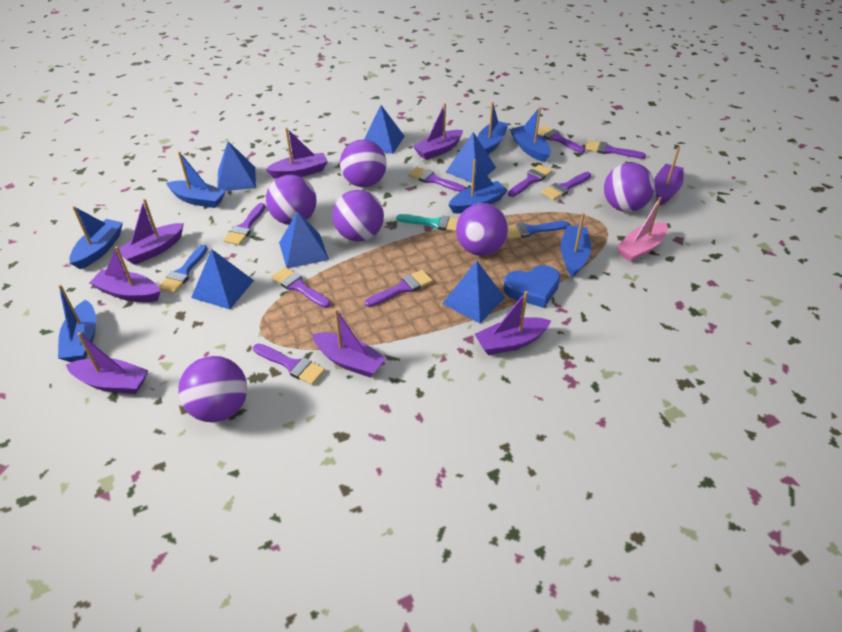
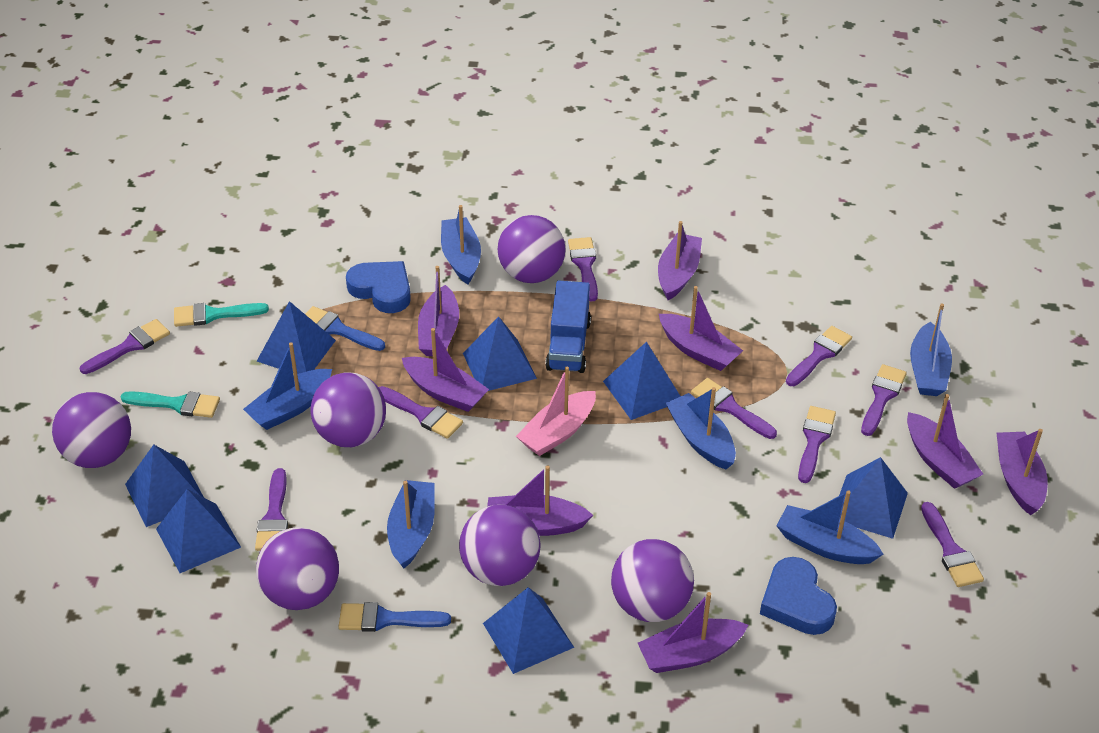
blue boat: [58,285,96,362] [70,206,123,269] [166,152,226,208] [448,159,508,213] [477,102,509,154] [510,107,551,162] [560,213,591,277] = 7 -> [243,342,332,430] [387,480,435,569] [441,205,481,285] [666,387,736,470] [776,490,884,564] [910,303,952,396] = 6
blue heart: [503,265,560,308] = 1 -> [346,261,411,313] [760,557,837,635] = 2
blue pyramid: [191,249,254,309] [217,141,256,191] [279,211,329,268] [364,105,405,154] [442,261,505,323] [446,132,496,183] = 6 -> [125,445,204,527] [156,489,241,573] [257,301,336,374] [463,316,537,391] [483,587,574,674] [603,342,680,420] [839,457,908,539] = 7
blue truck: none = 0 -> [545,281,591,373] = 1
turquoise brush: [396,214,458,231] = 1 -> [121,391,220,418] [174,303,269,327] = 2

